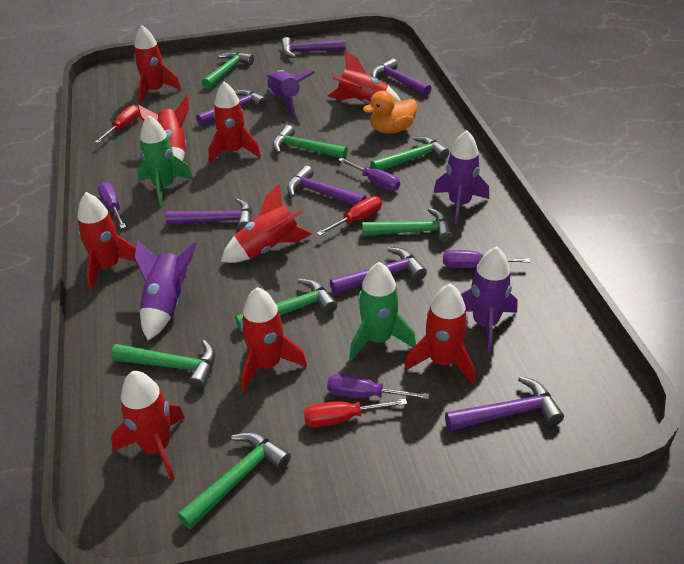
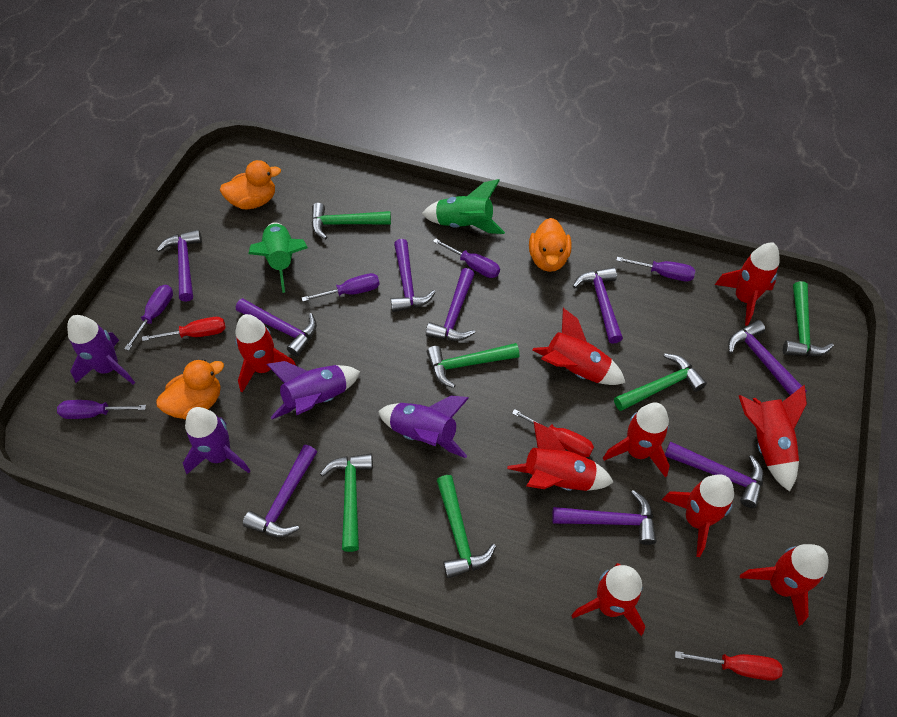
green hammer: [111,340,215,390] [178,432,291,529] [202,52,254,89] [235,279,337,331] [273,125,348,159] [362,208,453,243] [370,136,449,171] = 7 -> [311,203,391,240] [320,453,373,552] [427,343,520,388] [437,475,496,578] [614,354,707,411] [783,281,834,356] = 6
orange duck: [363,91,417,134] = 1 -> [156,359,224,420] [220,160,281,209] [529,218,572,272] = 3
purple hammer: [165,198,252,230] [196,89,267,126] [281,37,346,58] [287,166,366,206] [330,247,427,294] [372,58,431,96] [445,376,564,431] = 7 -> [157,230,202,302] [236,298,317,356] [243,445,317,537] [390,239,436,312] [426,268,475,341] [552,490,657,545] [573,267,623,344] [665,441,764,508] [728,320,807,395] = 9
purple screwdriver: [98,182,126,229] [327,374,429,399] [338,158,400,191] [443,250,530,268] = 4 -> [57,400,146,419] [124,285,173,351] [302,273,380,302] [433,238,500,278] [616,257,695,281] = 5

